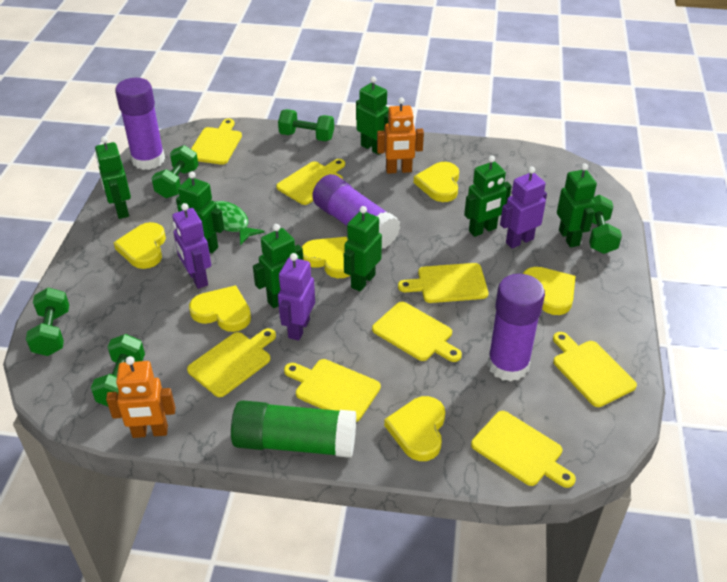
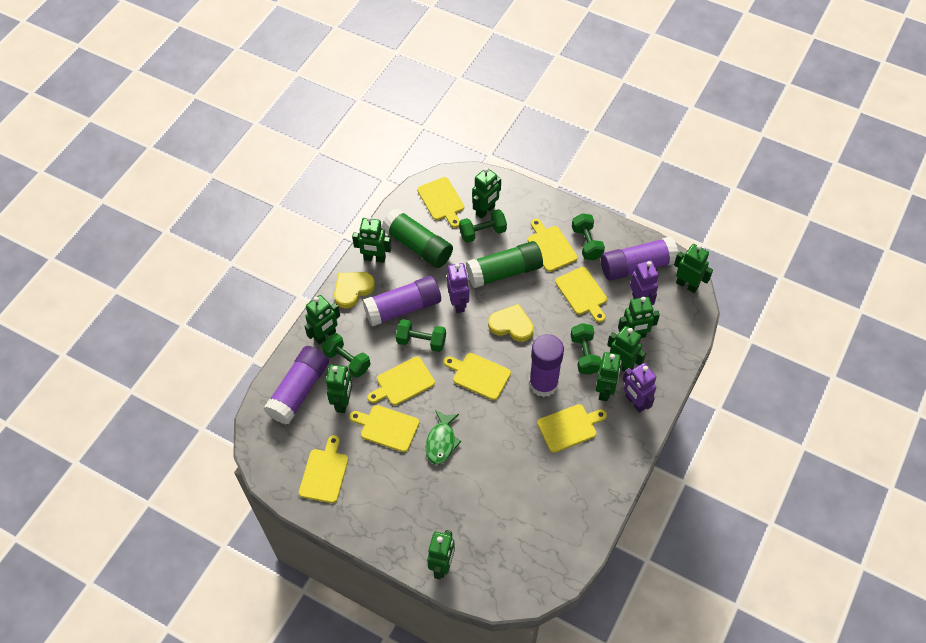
green glue stick: [231,400,356,458] = 1 -> [382,208,453,268] [466,241,543,288] = 2
green robot: [95,136,131,219] [176,171,224,253] [253,224,303,308] [344,206,382,291] [356,76,389,155] [464,156,511,237] [557,163,597,247] = 7 -> [304,295,340,345] [326,365,352,413] [352,217,392,263] [427,530,455,580] [472,168,501,219] [596,352,621,401] [607,326,646,372] [618,297,660,338] [674,244,713,293] = 9
orange robot: [106,356,175,438] [377,97,424,174] = 2 -> none = 0
purple glue stick: [115,78,165,170] [312,174,400,248] [487,274,545,382] = 3 -> [263,346,329,424] [363,276,441,327] [529,334,564,397] [601,236,678,281] = 4
yellow heart: [113,222,166,269] [189,285,251,332] [302,237,351,278] [384,396,445,461] [414,162,459,202] [523,267,575,315] = 6 -> [334,272,375,309] [488,304,534,342] = 2

